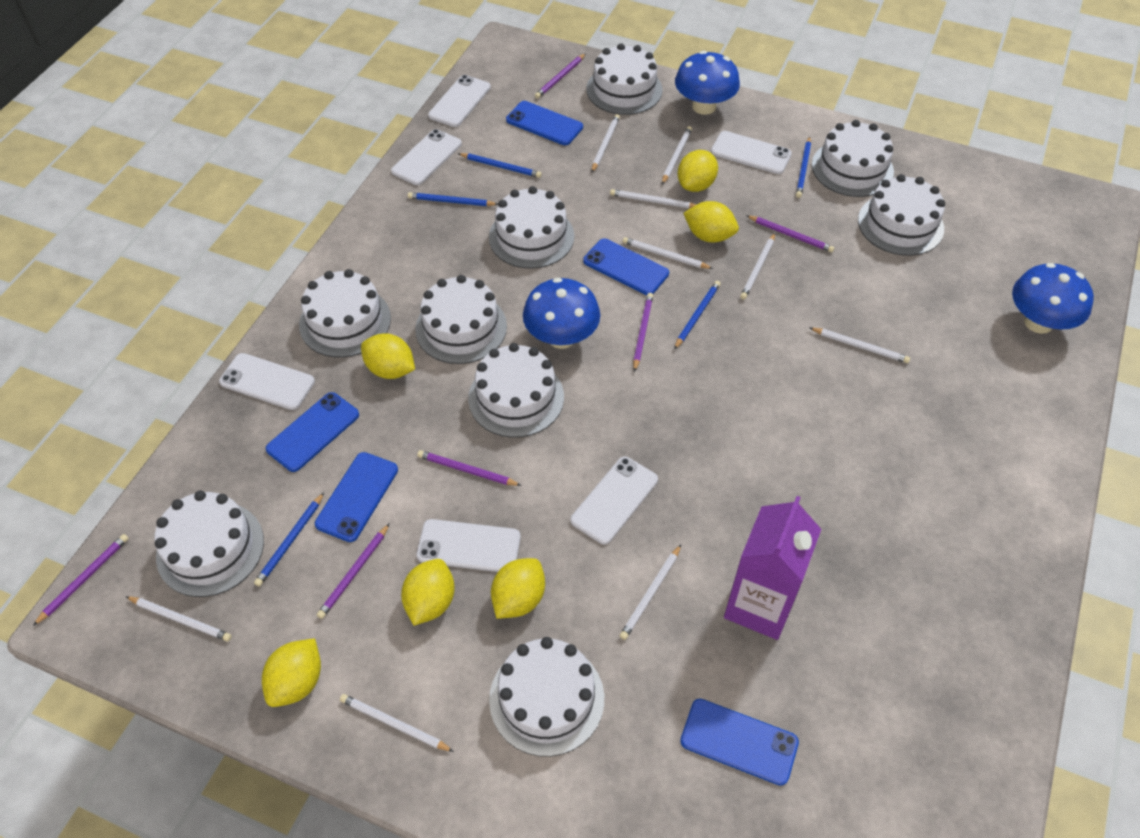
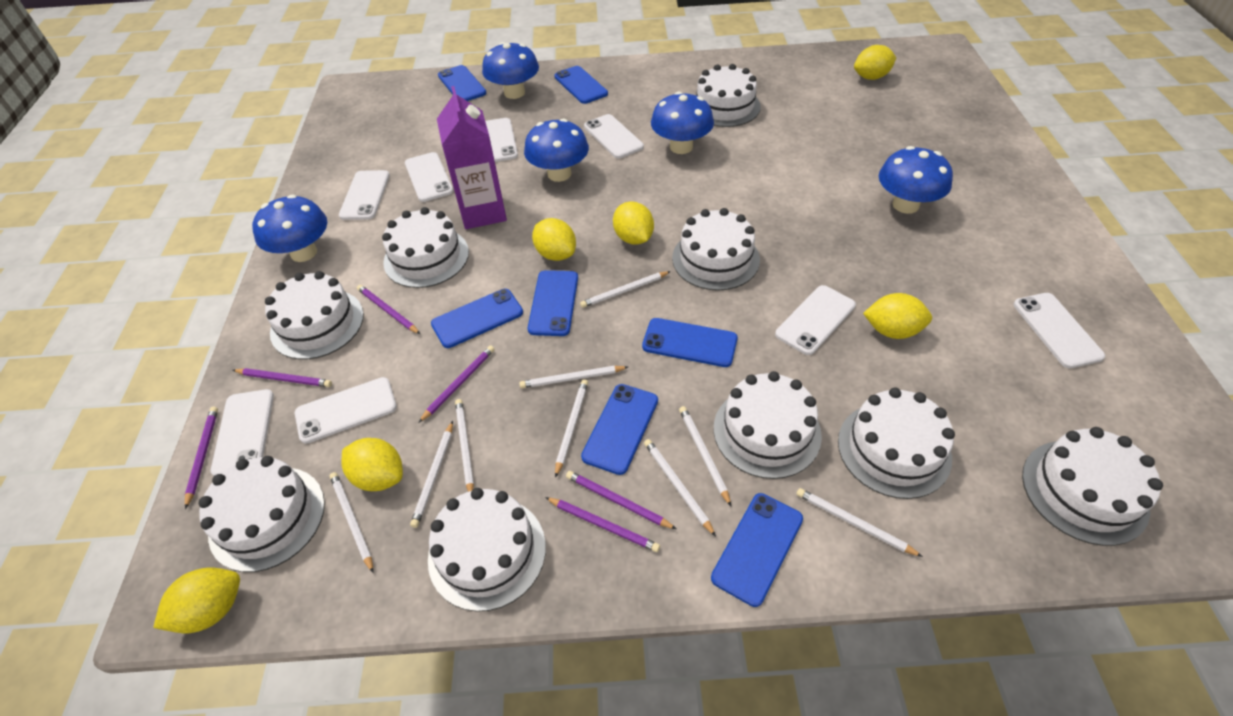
blue mushroom: [523,278,600,349] [675,51,740,115] [1012,263,1094,334] = 3 -> [252,195,327,262] [482,42,539,99] [524,119,589,182] [651,92,714,154] [879,146,953,214] = 5
blue pencil: [254,492,324,587] [408,192,498,206] [458,153,542,178] [674,281,721,349] [796,136,811,198] = 5 -> none = 0
blue phone: [266,392,359,472] [315,452,398,542] [506,101,583,145] [583,238,669,295] [680,699,799,786] = 5 -> [431,289,523,348] [438,65,486,101] [528,270,578,336] [554,66,608,104] [581,384,658,475] [642,318,738,367] [711,493,803,607] = 7
white phone: [219,353,315,410] [391,129,462,185] [417,519,521,572] [428,75,491,127] [571,457,658,544] [711,131,792,174] = 6 -> [211,389,274,476] [295,377,397,444] [339,170,390,220] [405,152,453,202] [485,118,518,162] [584,114,644,158] [775,285,856,355] [1013,293,1105,368] = 8

